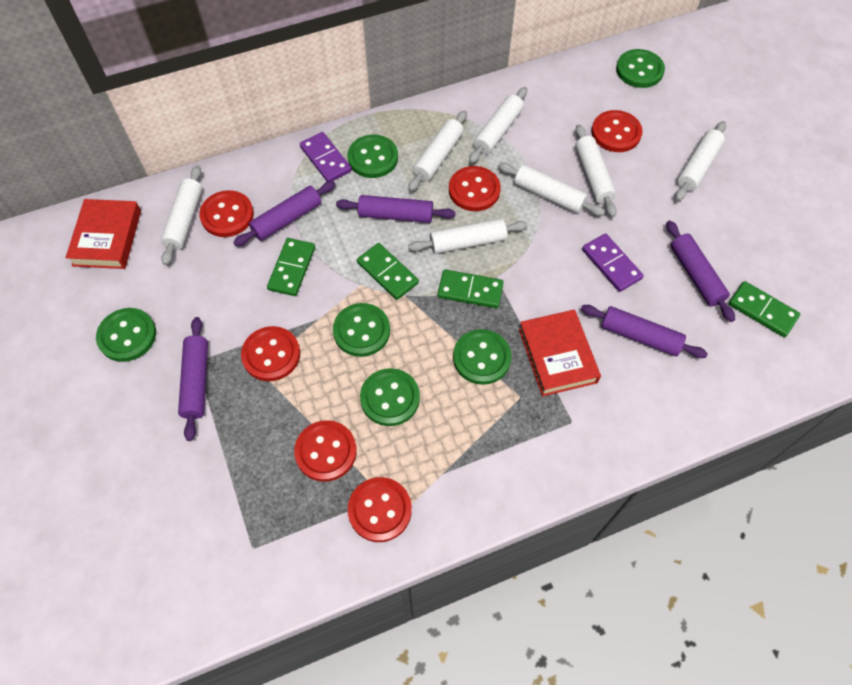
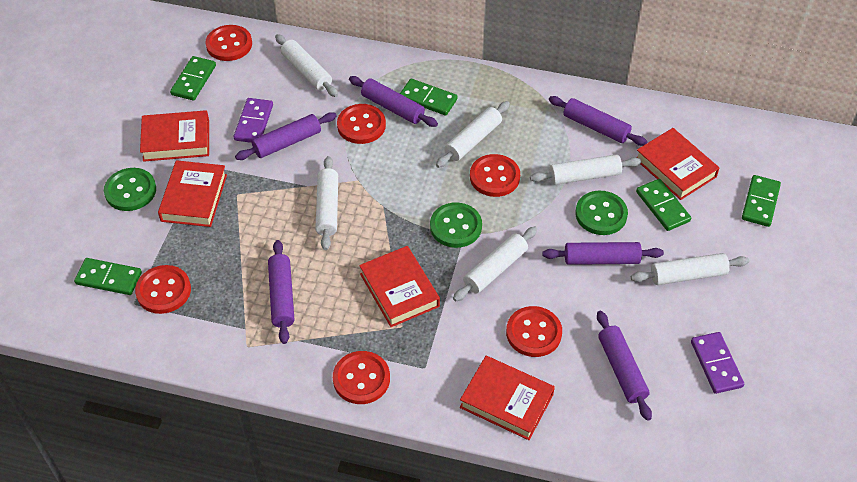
green button: [96,308,156,362] [333,303,390,357] [348,135,398,178] [360,368,420,426] [453,329,512,385] [616,49,665,88] = 6 -> [104,168,156,211] [430,202,482,248] [576,191,628,235] = 3
green domino: [267,238,315,296] [357,243,419,300] [437,269,504,308] [729,281,800,337] = 4 -> [74,258,142,295] [170,56,216,101] [400,79,458,116] [636,179,691,231] [742,175,781,227] = 5
purple rolling pin: [178,317,208,441] [233,181,336,246] [336,195,455,223] [581,305,708,358] [666,220,735,322] = 5 -> [235,112,337,160] [268,240,294,344] [349,76,438,127] [542,242,664,265] [549,96,647,146] [597,311,652,421] = 6
red book: [65,199,141,269] [519,310,601,396] = 2 -> [140,110,209,162] [158,160,227,227] [359,246,440,327] [460,356,555,440] [636,128,719,200] = 5
white rolling pin: [161,166,202,265] [408,110,467,192] [408,218,528,254] [469,87,527,163] [498,162,605,216] [575,124,617,217] [675,121,726,201] = 7 -> [275,34,338,97] [315,156,338,250] [436,101,510,168] [453,227,537,301] [530,154,641,185] [631,253,749,285] = 6

